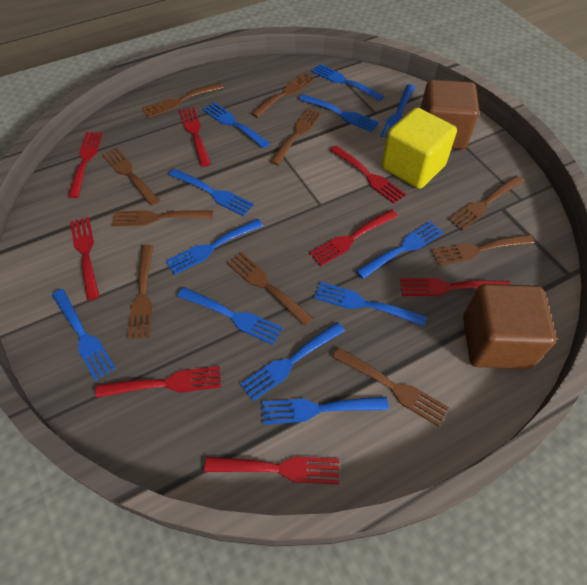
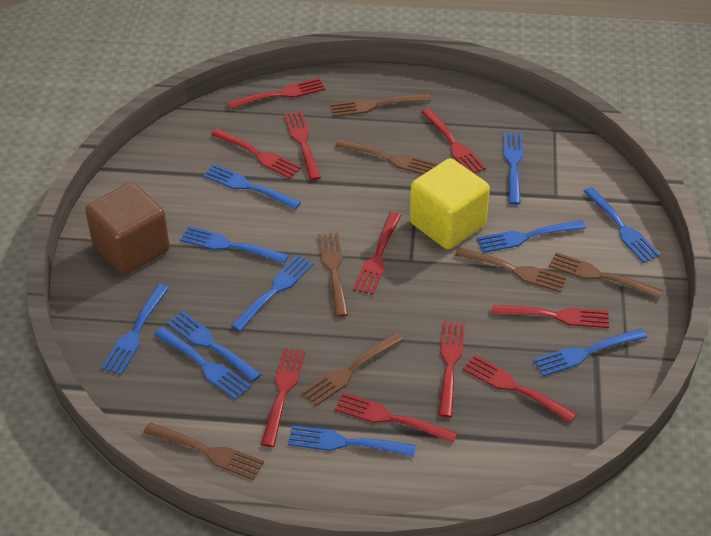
blue fork: [52,289,116,381] [166,219,263,275] [169,169,254,216] [177,287,283,345] [203,102,270,148] [240,322,345,401] [262,397,389,425] [299,94,379,132] [312,64,384,101] [314,282,427,326] [356,221,444,279] [380,84,415,138] = 12 -> [102,284,169,375] [154,327,251,400] [167,311,261,382] [180,226,289,264] [203,164,301,210] [231,255,314,332] [288,425,416,457] [477,220,586,253] [504,132,523,205] [533,328,647,376] [583,187,660,263] = 11
brown cube: [421,79,479,149] [463,284,556,369] = 2 -> [85,182,170,275] = 1
brown fork: [102,147,160,206] [112,210,213,226] [127,245,153,339] [142,83,223,118] [227,252,313,326] [251,73,314,118] [270,108,321,165] [333,347,449,427] [431,234,534,266] [448,176,524,230] = 10 -> [143,422,264,480] [302,332,404,406] [318,232,348,317] [331,93,431,117] [335,139,437,174] [455,247,567,292] [549,252,663,299] = 7
red fork: [68,132,103,198] [70,217,100,300] [95,366,221,398] [179,107,211,167] [204,456,339,485] [309,209,398,266] [330,145,406,204] [400,278,511,296] = 8 -> [211,128,301,179] [227,78,325,109] [261,348,305,447] [284,111,321,181] [335,392,457,443] [353,212,401,295] [421,108,486,173] [438,321,465,417] [463,354,577,423] [492,305,609,328] = 10

